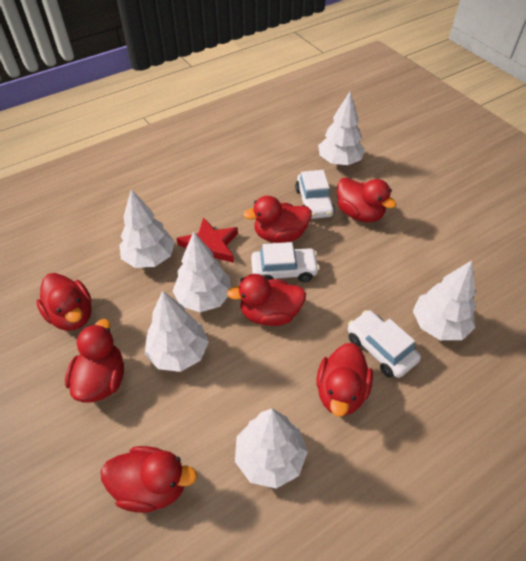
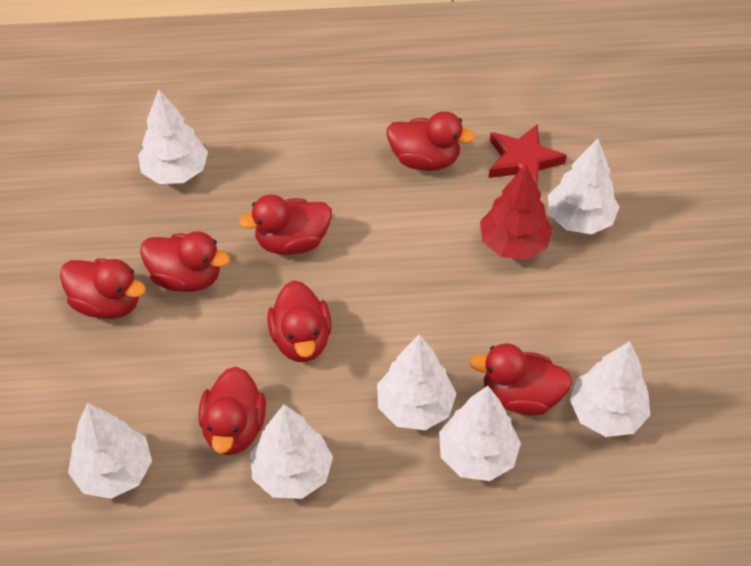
red tree: none = 0 -> [480,164,553,260] = 1
white car: [251,242,320,282] [295,170,335,219] [348,310,421,378] = 3 -> none = 0
white tree: [119,189,175,268] [145,291,209,372] [172,232,231,312] [235,409,308,488] [318,92,365,165] [413,260,476,340] = 6 -> [68,403,152,499] [138,89,208,184] [250,405,333,499] [377,335,457,430] [439,386,521,481] [548,138,619,234] [570,341,650,437] = 7

